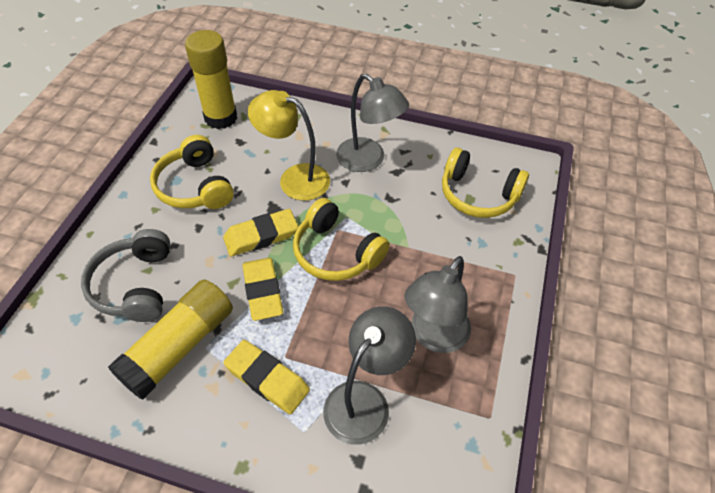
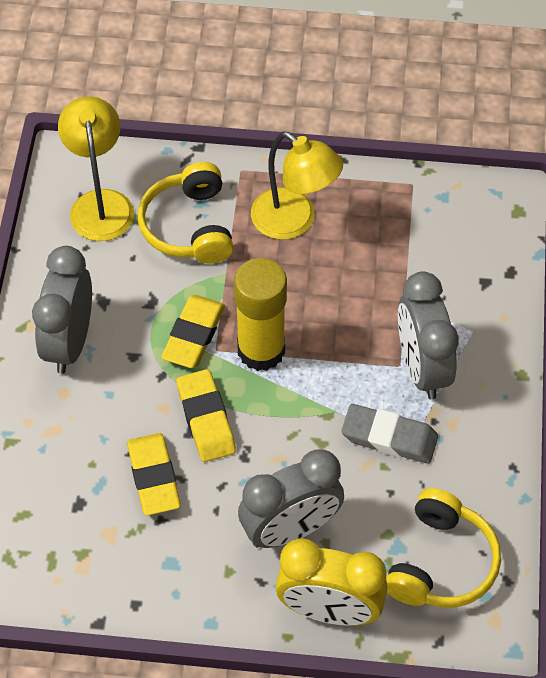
grey clock: none = 0 -> [32,246,92,374] [238,449,344,548] [398,271,459,400] = 3
grey eraser: none = 0 -> [341,404,438,464] = 1
grey headphones: [81,229,170,322] = 1 -> none = 0
grey lamp: [323,306,416,445] [336,74,409,172] [404,256,471,353] = 3 -> none = 0
yellow clock: none = 0 -> [276,538,388,626] = 1
yellow glue stick: [108,280,233,400] [185,30,237,129] = 2 -> [234,258,287,371] = 1
yellow headphones: [150,135,234,209] [293,198,390,281] [442,148,529,218] = 3 -> [138,162,233,264] [386,488,501,608] = 2
yellow lamp: [248,90,330,201] = 1 -> [58,96,134,241] [251,132,343,240] = 2

